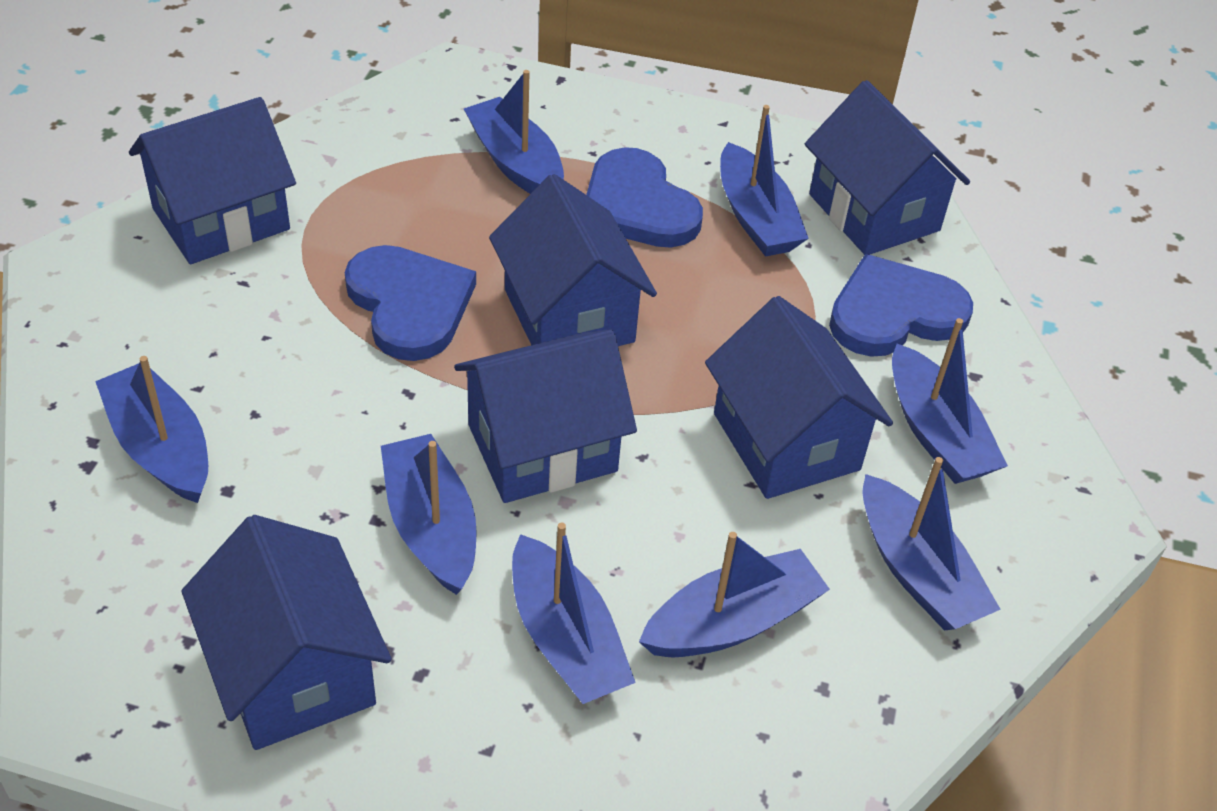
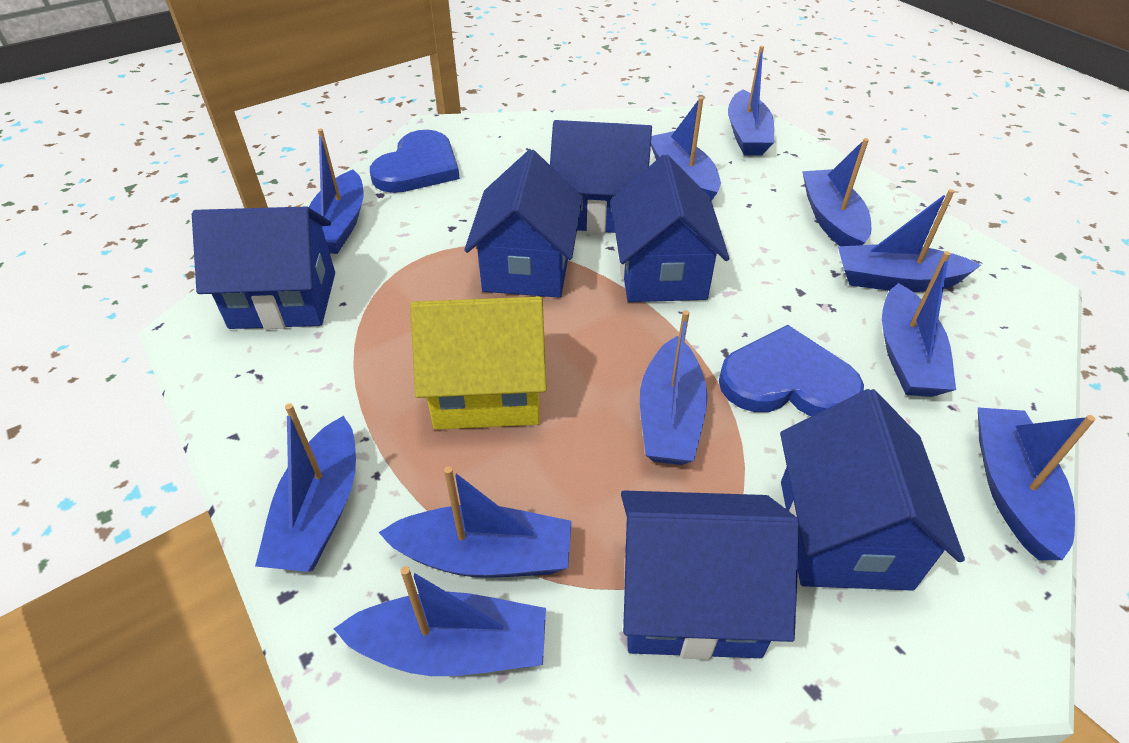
blue boat: [95,356,208,503] [381,434,477,595] [464,70,564,194] [512,522,636,704] [639,532,830,657] [720,105,809,257] [862,457,1001,630] [892,318,1008,484] = 8 -> [255,403,356,572] [309,129,364,254] [333,566,546,676] [378,466,572,578] [640,310,708,465] [651,97,721,201] [728,46,774,156] [802,138,871,246] [838,189,981,292] [882,251,956,397] [978,407,1095,560] = 11
blue heart: [345,245,476,361] [586,147,703,248] [829,254,973,357] = 3 -> [370,130,460,193] [719,325,864,417] = 2
yellow house: none = 0 -> [410,296,547,430] = 1

